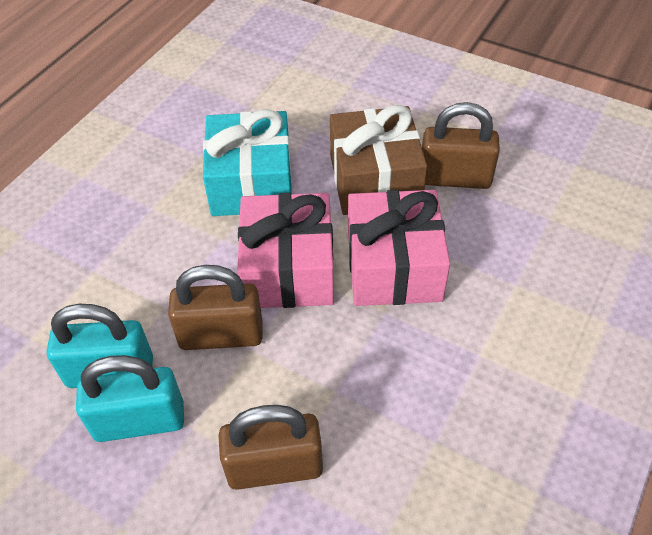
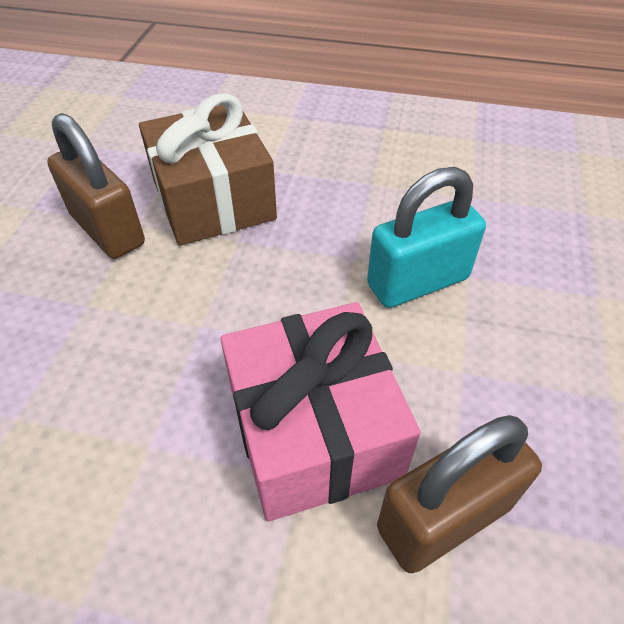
brown padlock: [168,265,263,350] [218,405,323,490] [422,102,500,189] = 3 -> [47,113,145,259] [377,415,542,573] = 2
pink gift: [237,193,334,308] [348,190,450,306] = 2 -> [220,302,420,522] = 1
turquoise gift: [203,109,292,216] = 1 -> none = 0
turquoise padlock: [47,304,153,388] [76,355,184,442] = 2 -> [367,167,486,308] = 1

